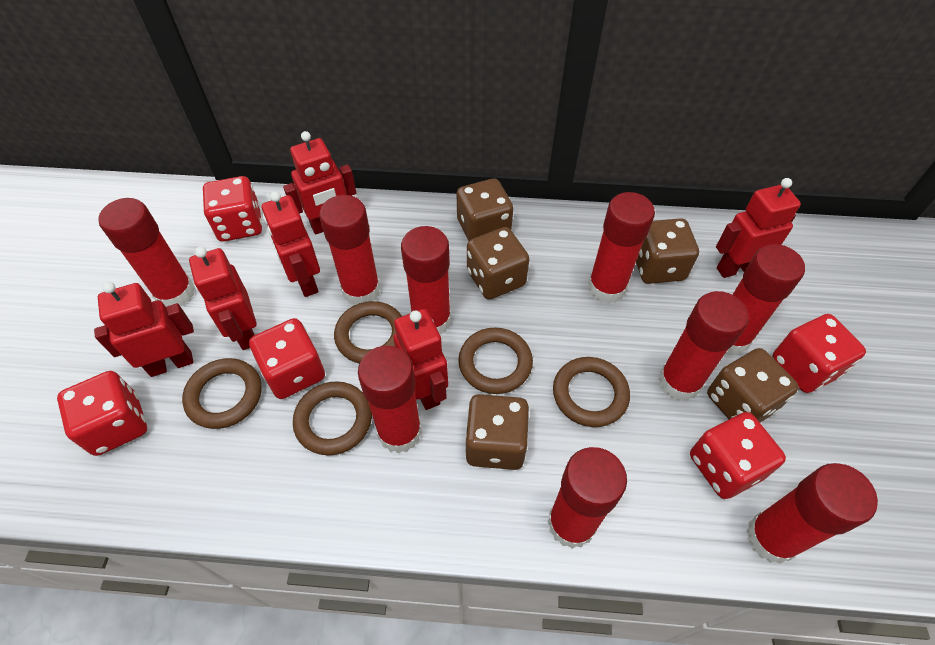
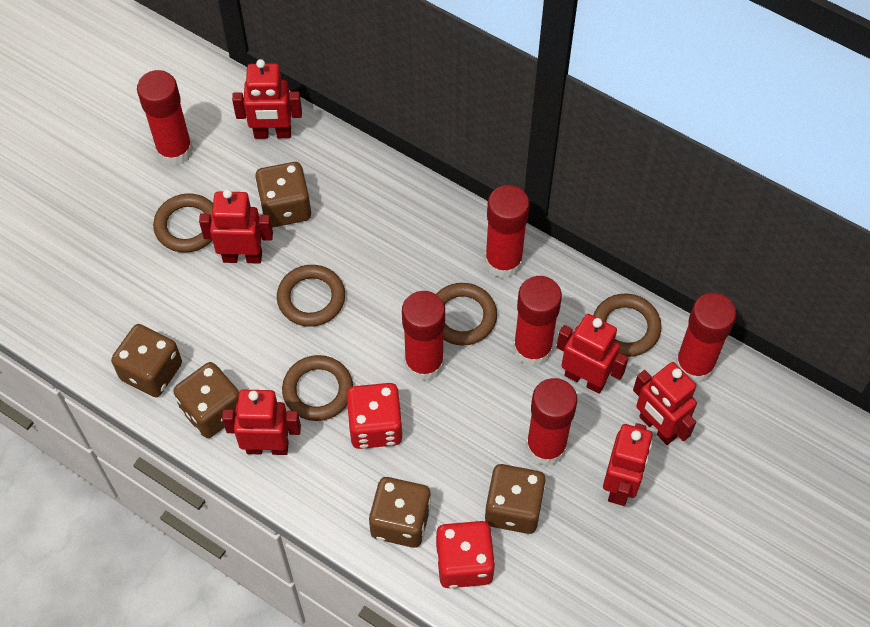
red dice: [57,371,147,456] [203,176,262,242] [249,318,325,399] [690,412,786,499] [773,314,866,393] = 5 -> [347,383,403,449] [436,521,495,588] = 2
red glue stick: [98,198,195,307] [319,195,381,305] [358,346,422,453] [401,226,451,335] [548,447,627,549] [588,192,655,304] [658,291,749,401] [725,244,805,355] [746,463,878,564] = 9 -> [137,70,193,166] [402,291,445,381] [485,185,530,278] [513,276,562,367] [526,378,577,466] [675,293,736,383] = 6

